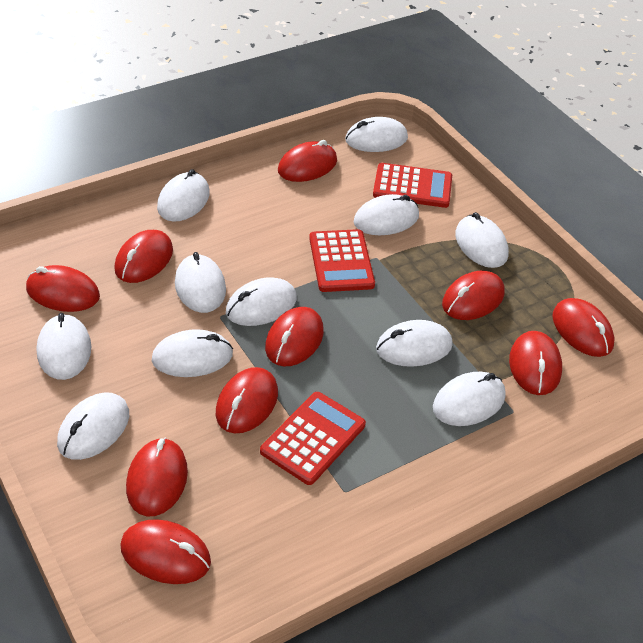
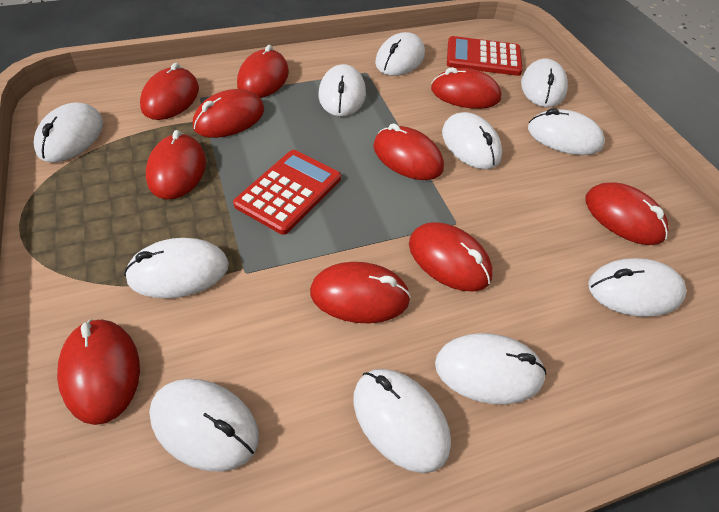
red calculator: [260,392,366,485] [309,229,375,292] [373,163,452,208] = 3 -> [233,150,341,235] [447,36,523,76] = 2

